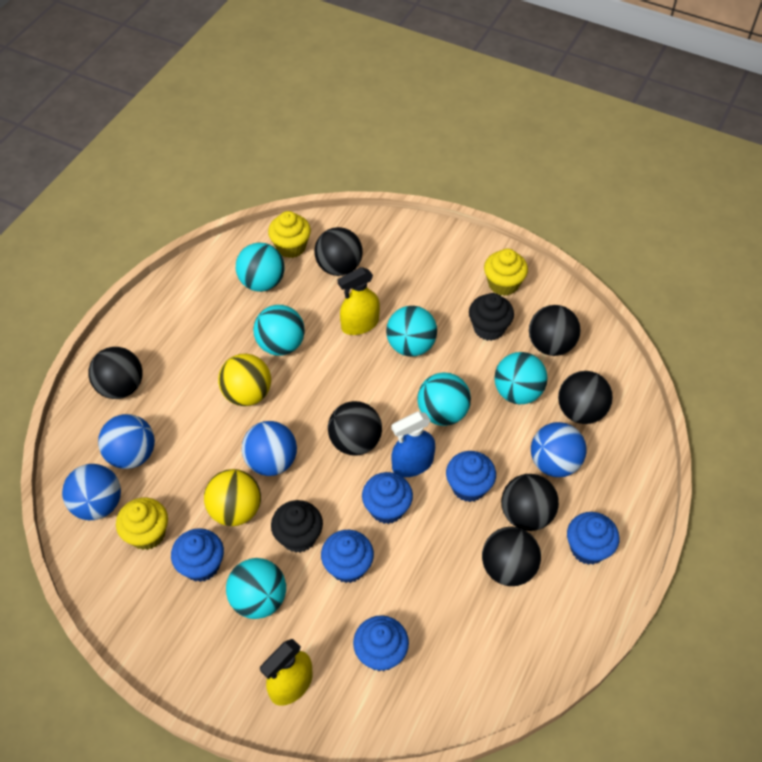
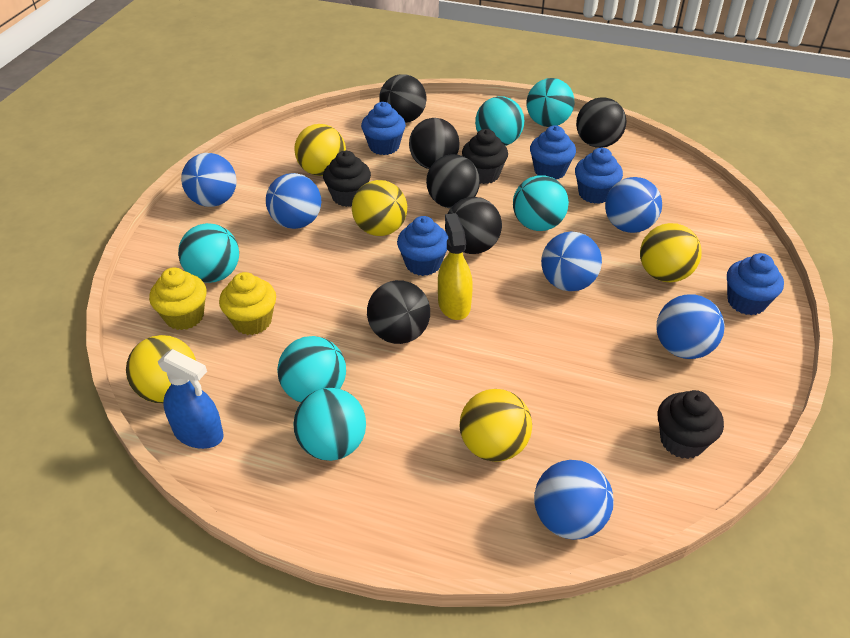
black ball: [88,347,143,399] [314,227,363,276] [328,401,382,456] [482,527,541,586] [501,474,559,531] [529,305,581,356] [558,371,613,424] = 7 -> [367,280,430,344] [379,74,426,123] [409,118,460,169] [426,154,480,208] [445,197,502,254] [576,97,626,148] = 6
black cupcake: [271,500,323,553] [469,293,514,341] = 2 -> [323,151,371,207] [462,129,508,184] [658,390,724,459] = 3
blue ball: [62,464,121,520] [98,414,155,469] [242,421,297,476] [531,422,586,477] = 4 -> [181,153,237,207] [266,173,321,229] [534,460,614,540] [541,232,602,291] [605,177,662,233] [657,295,725,359] = 6
blue cupcake: [171,528,224,582] [321,530,374,583] [353,615,409,671] [362,472,413,524] [446,451,496,502] [567,512,619,565] = 6 -> [361,102,406,155] [397,216,448,276] [530,126,576,180] [575,148,623,204] [727,253,784,315] = 5
yellow ball: [204,469,261,526] [218,354,271,406] = 2 -> [126,335,196,403] [294,124,346,176] [352,180,407,236] [460,389,532,462] [640,223,702,282] = 5
yellow cupcake: [116,498,168,550] [268,211,311,258] [484,249,528,296] = 3 -> [149,267,207,330] [219,272,276,335] = 2
yellow spray bottle: [260,639,313,706] [338,267,380,335] = 2 -> [438,213,473,320] = 1

